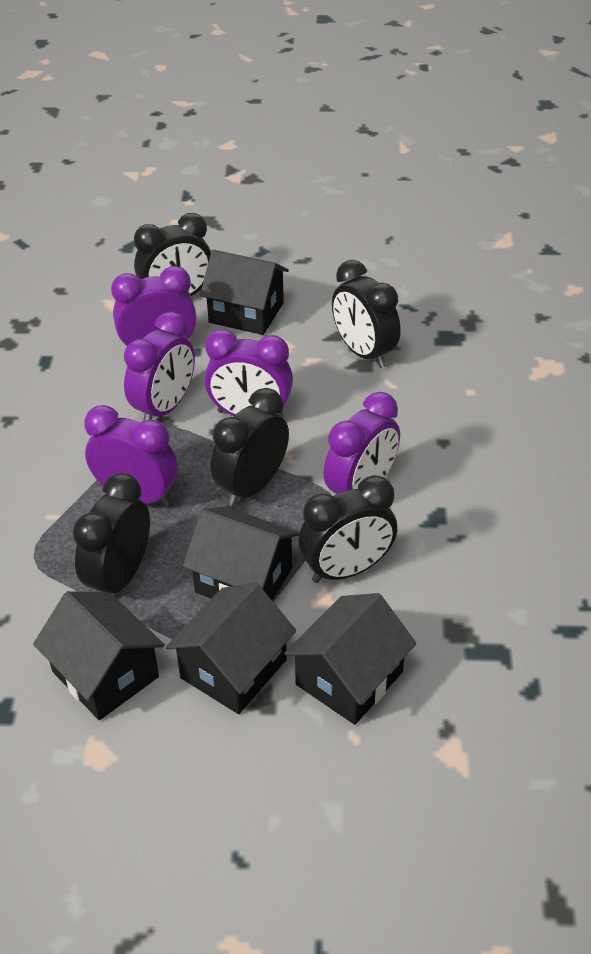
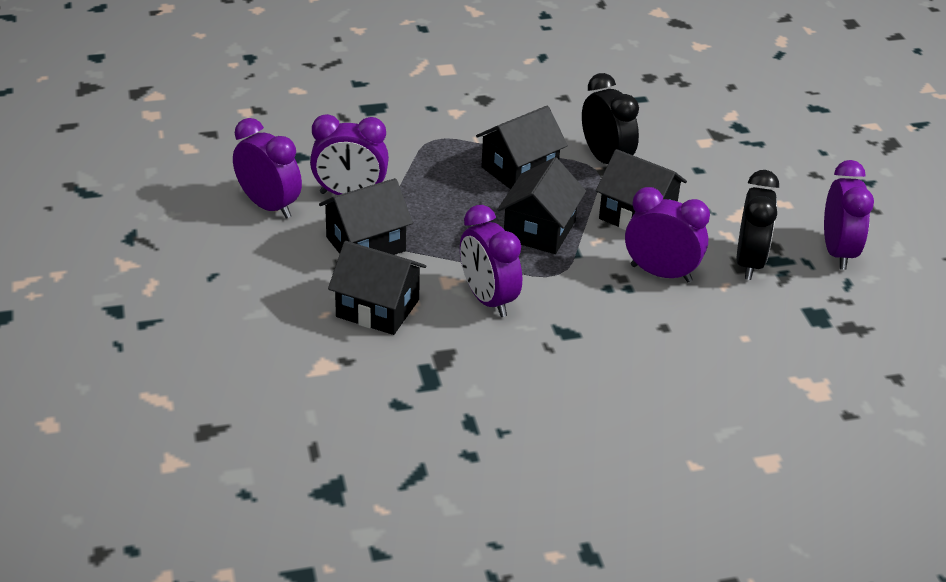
black clock: [73,473,150,593] [134,213,211,296] [211,388,289,506] [299,475,397,583] [332,260,401,368] = 5 -> [582,73,639,164] [736,170,779,280] = 2

